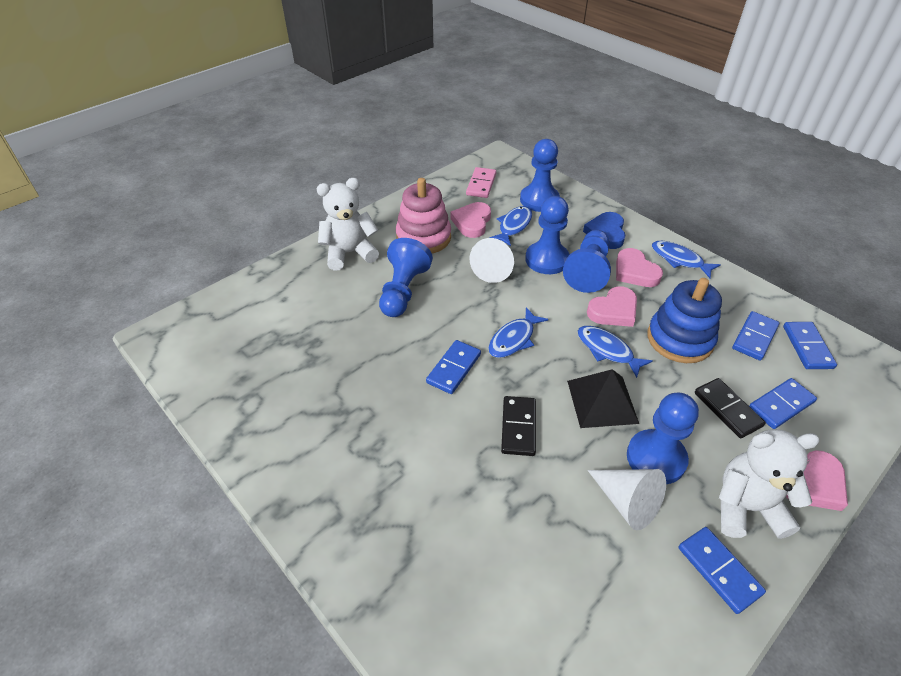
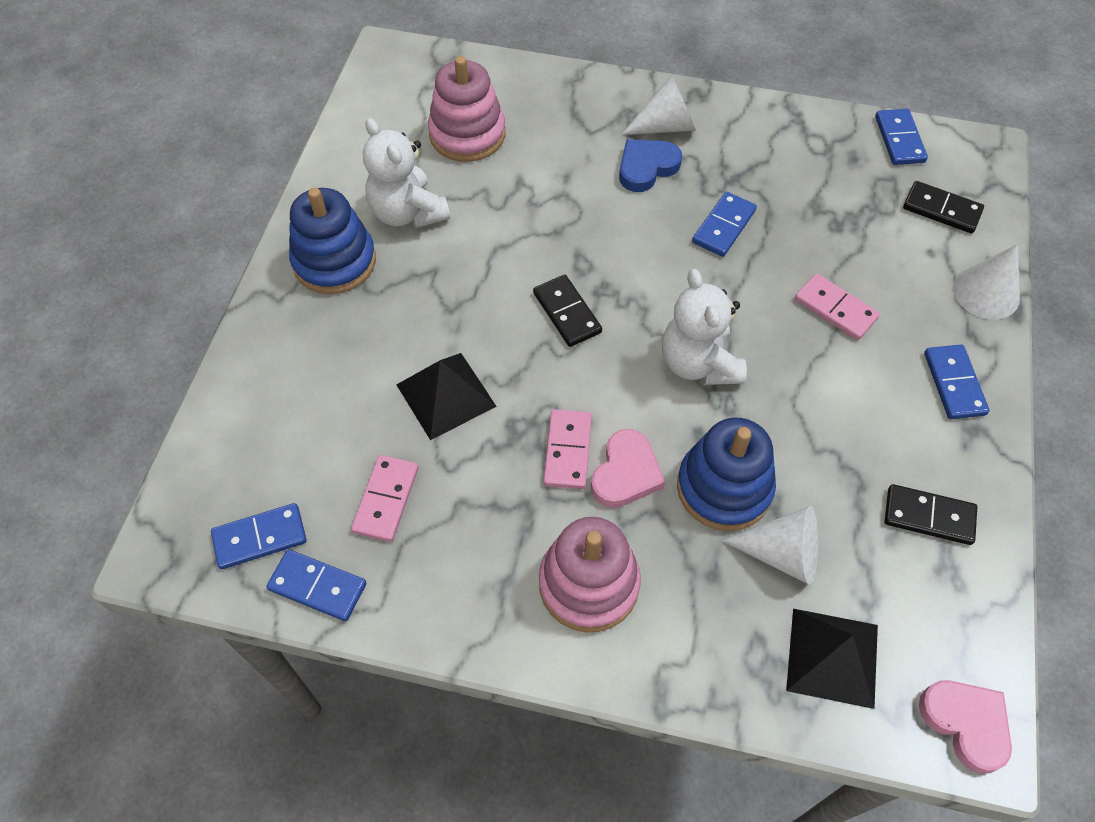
black domino: [501,396,536,456] [695,378,766,438] = 2 -> [533,275,602,347] [885,484,977,545] [903,181,984,233] = 3
black pyramid: [567,369,639,428] = 1 -> [397,353,497,440] [786,609,878,709] = 2
blue fish: [488,307,548,358] [490,206,532,246] [578,326,653,378] [652,241,721,278] = 4 -> none = 0
blue pawn: [379,238,433,317] [520,139,560,212] [525,196,570,274] [563,230,611,293] [627,393,699,484] = 5 -> none = 0
blue stacking toy: [647,278,722,363] = 1 -> [289,188,376,294] [677,417,776,531] = 2
pink domino: [466,167,496,198] = 1 -> [351,455,418,542] [544,409,592,489] [795,274,880,340] = 3
pink heart: [450,202,491,238] [587,286,637,327] [616,248,663,287] [786,450,848,511] = 4 -> [591,429,665,508] [919,680,1012,774] = 2
pink stacking toy: [396,178,451,254] = 1 -> [428,56,505,162] [539,517,641,632] = 2
white cone: [469,238,514,283] [588,469,666,530] = 2 -> [621,75,696,135] [722,506,818,585] [953,244,1020,320] = 3

